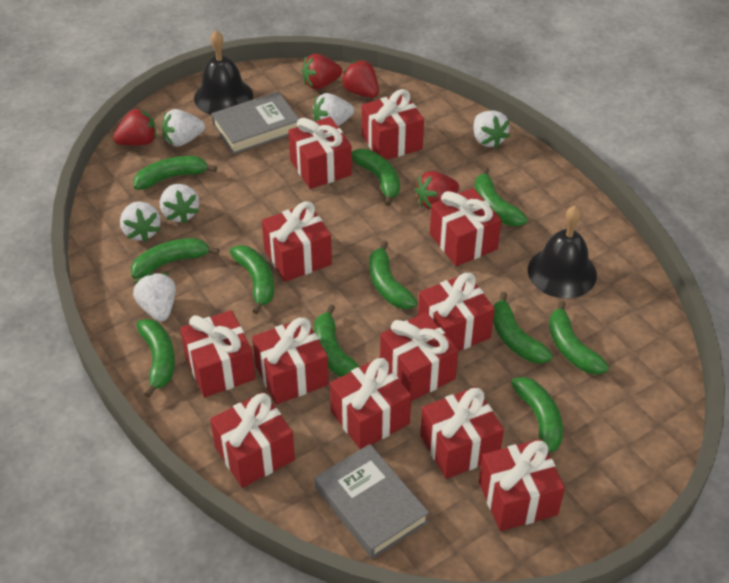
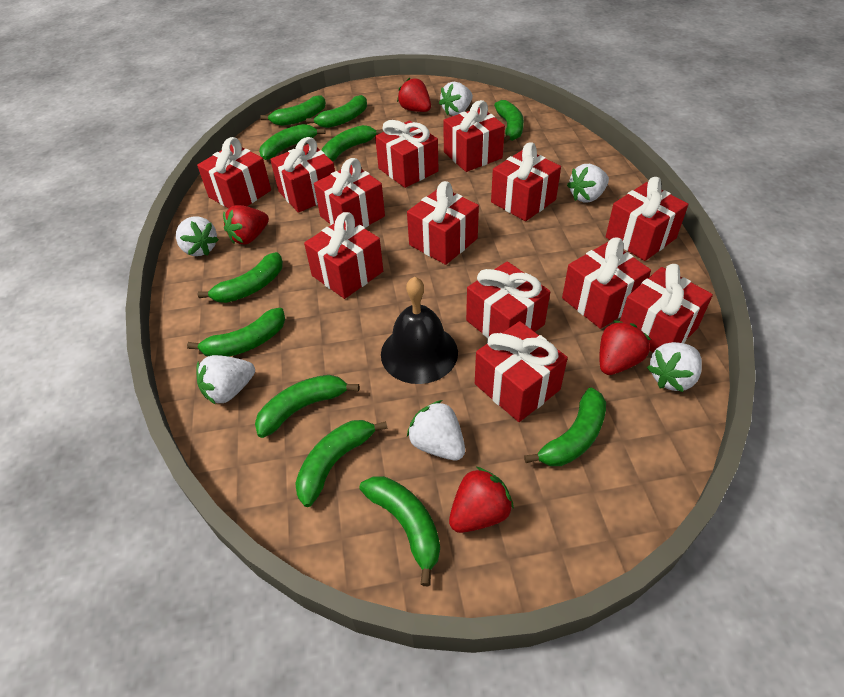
black bell: [194,30,253,115] [528,206,597,298] = 2 -> [381,276,458,384] = 1
grey book: [211,92,299,154] [315,444,429,559] = 2 -> none = 0
red gift: [180,310,255,397] [210,392,295,488] [252,318,329,405] [262,201,332,282] [288,117,352,189] [330,357,411,449] [362,89,424,160] [380,312,458,401] [418,273,495,351] [420,387,504,479] [430,188,501,266] [479,439,565,531] = 12 -> [197,137,271,208] [270,137,335,213] [304,212,383,299] [314,158,385,228] [375,120,439,188] [407,181,479,265] [443,100,505,172] [466,261,550,338] [475,321,568,422] [491,142,561,221] [562,237,651,329] [606,177,688,261] [620,264,713,352] = 13

